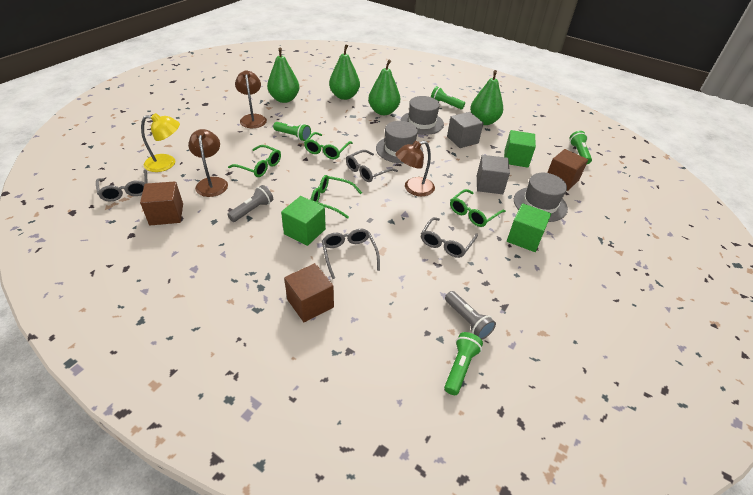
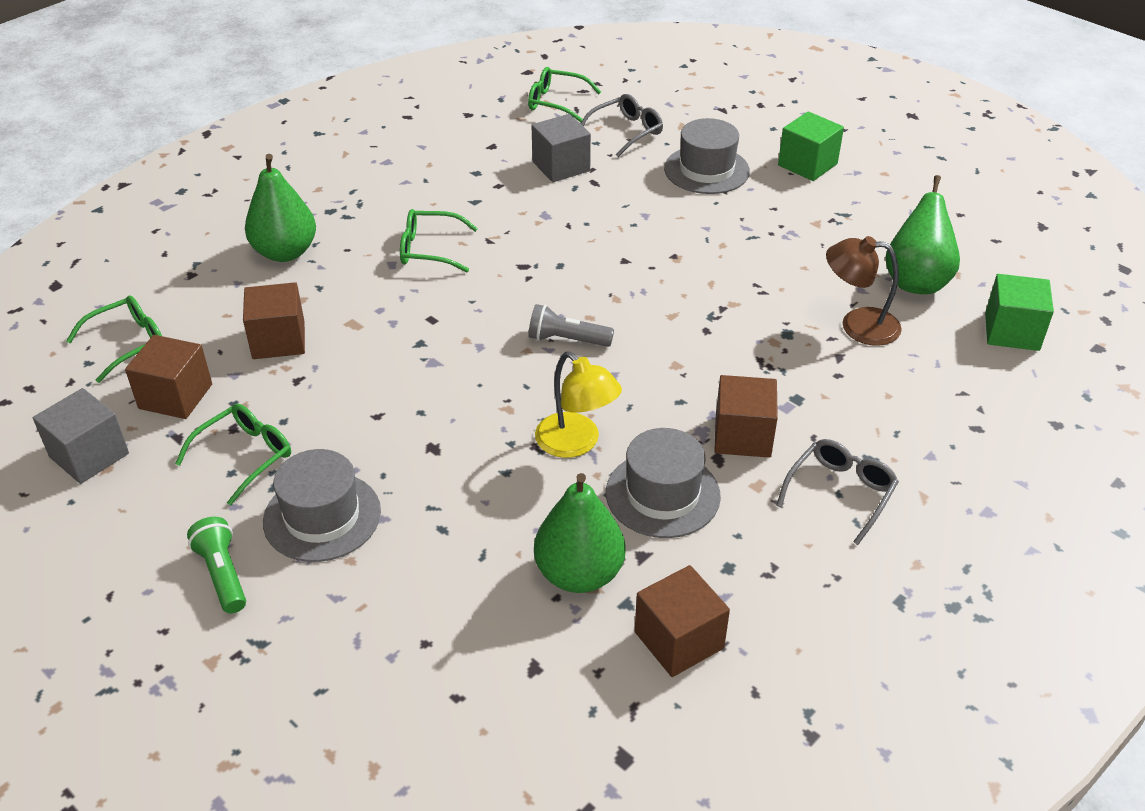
brown cube: [140,181,183,225] [284,263,334,322] [547,149,588,191] = 3 -> [125,335,212,419] [243,282,305,359] [635,565,730,677] [714,375,778,458] = 4
brown lamp: [188,129,228,197] [235,70,267,128] [395,141,435,196] = 3 -> [826,236,902,346] = 1
green cube: [281,196,326,246] [504,130,536,168] [507,203,551,252] = 3 -> [778,111,844,181] [985,274,1054,351] = 2
green flashlight: [273,122,311,141] [431,86,465,109] [444,332,483,395] [569,131,592,164] = 4 -> [187,517,246,613] = 1
green pear: [267,48,299,103] [329,44,360,100] [368,60,400,115] [470,70,503,125] = 4 -> [245,154,316,262] [534,473,625,593] [885,175,960,294] = 3
grey flashlight: [227,185,273,222] [445,291,496,340] = 2 -> [528,304,614,347] = 1
grey glasses: [96,170,148,202] [322,229,380,279] [346,150,398,182] [421,217,478,258] = 4 -> [581,94,663,157] [776,439,899,545] = 2

